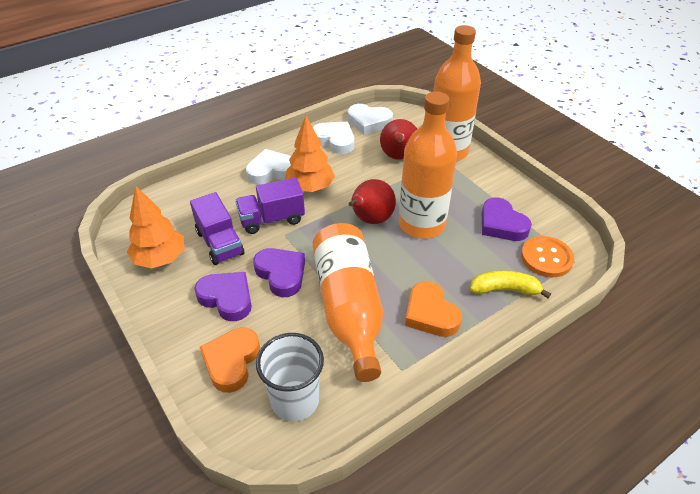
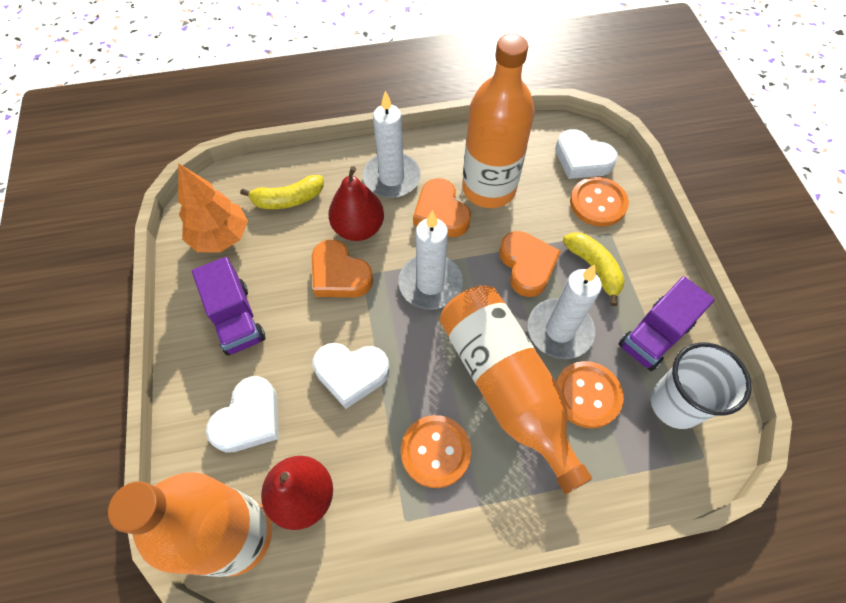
orange button: [521,236,574,277] = 1 -> [401,415,471,488] [556,361,624,429] [570,177,629,227] = 3
orange heart: [200,327,260,393] [405,281,462,337] = 2 -> [312,239,373,297] [413,178,471,237] [499,231,561,297] = 3
orange tree: [127,186,184,269] [285,116,335,192] = 2 -> [178,163,248,252] = 1
purple heart: [194,272,252,321] [253,248,305,297] [482,197,532,241] = 3 -> none = 0
white candle: none = 0 -> [363,91,421,198] [398,210,463,310] [528,265,602,359] = 3
yellow banana: [470,270,551,298] = 1 -> [240,175,323,209] [563,232,625,306] = 2

